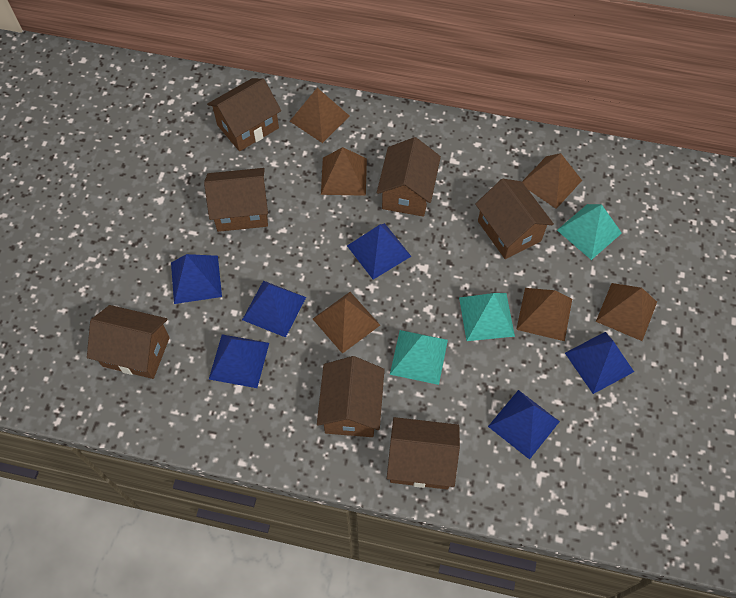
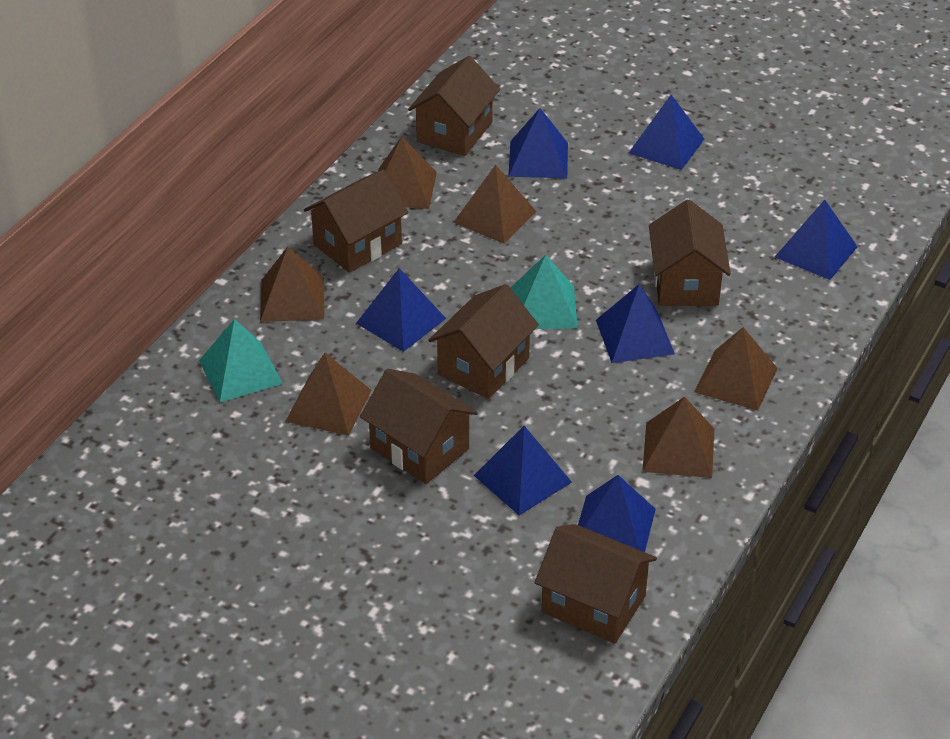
blue pyramid: [171,254,222,304] [209,334,269,388] [242,281,306,338] [347,223,412,279] [488,390,560,460] [565,332,634,394] = 6 -> [356,268,446,352] [474,426,572,515] [508,108,568,178] [578,475,656,552] [596,284,675,363] [629,95,704,170] [775,200,858,280] = 7
brown house: [87,305,170,379] [204,168,268,232] [207,78,281,151] [317,356,385,437] [377,137,441,217] [387,417,460,490] [475,179,554,259] = 7 -> [304,170,408,273] [360,369,478,484] [408,56,500,156] [428,284,539,399] [535,524,657,644] [649,199,731,306] = 6
turquoise pyramid: [390,330,448,385] [459,293,515,341] [557,204,622,260] = 3 -> [199,319,283,402] [511,255,578,329] = 2

